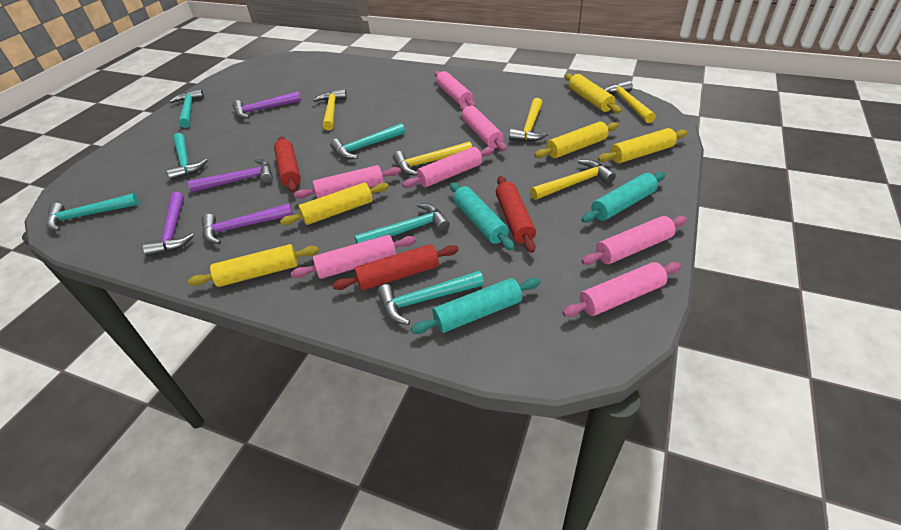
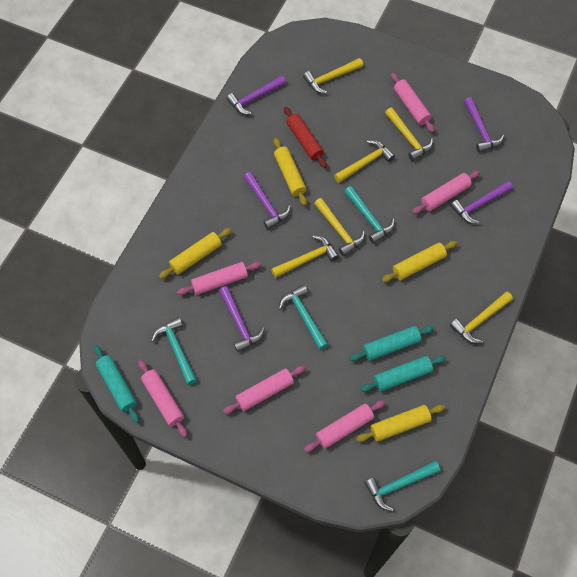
pink rolling pin: [291,235,416,279] [294,165,401,199] [402,147,494,188] [435,71,476,107] [460,104,507,151] [562,262,681,317] [581,216,687,265] = 7 -> [138,359,187,437] [177,262,261,295] [223,366,306,414] [304,400,385,452] [391,73,435,133] [412,171,480,214] = 6
purple hammer: [143,192,194,257] [188,159,273,192] [201,203,293,244] [232,91,301,119] = 4 -> [219,286,265,352] [226,75,286,115] [243,172,291,229] [450,181,513,224] [464,97,504,153] = 5
red rolling pin: [274,136,301,192] [332,244,459,290] [496,176,536,253] = 3 -> [284,107,327,168] = 1
turquoise hammer: [46,193,139,231] [167,133,208,181] [169,89,204,128] [330,123,405,159] [354,203,450,243] [377,271,484,325] = 6 -> [151,317,197,385] [279,284,328,350] [344,186,395,244] [364,461,440,512] = 4
yellow hammer: [313,89,347,131] [393,141,472,175] [509,98,549,142] [530,159,616,200] [605,81,656,123] = 5 -> [271,235,339,278] [303,58,363,94] [314,198,365,256] [334,140,395,183] [385,107,433,161] [450,292,513,344] = 6
yellow rolling pin: [188,244,319,287] [280,183,389,225] [534,121,619,158] [565,73,621,113] [598,128,688,163] = 5 -> [159,228,231,279] [274,138,307,206] [356,405,445,442] [382,241,457,282] = 4

